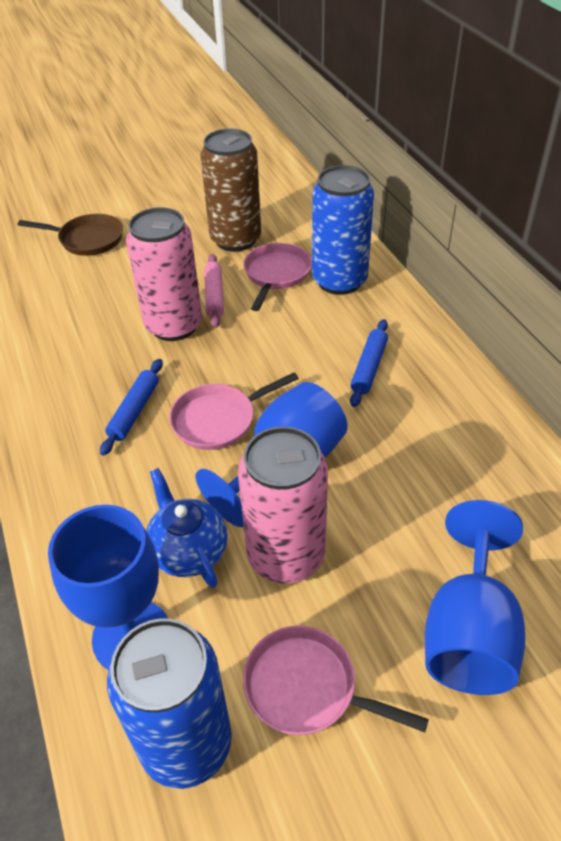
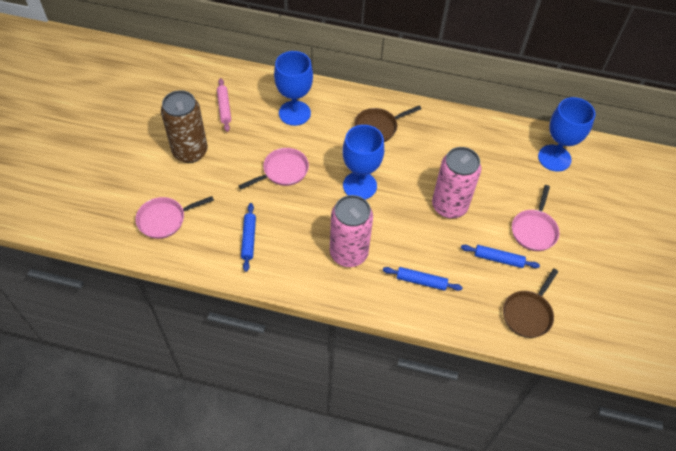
blue can: [107,618,232,789] [312,165,374,295] = 2 -> none = 0
blue rolling pin: [100,359,163,456] [350,319,388,407] = 2 -> [241,203,256,272] [383,267,463,291] [461,245,540,268] = 3
blue teapot: [146,468,228,588] = 1 -> none = 0
brown pan: [18,214,123,256] = 1 -> [354,105,421,142] [503,269,558,338] = 2

